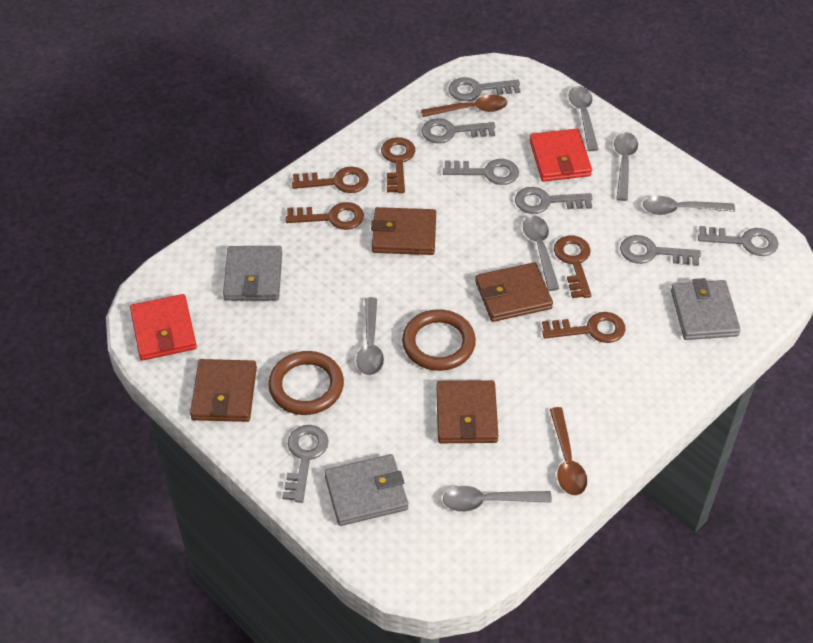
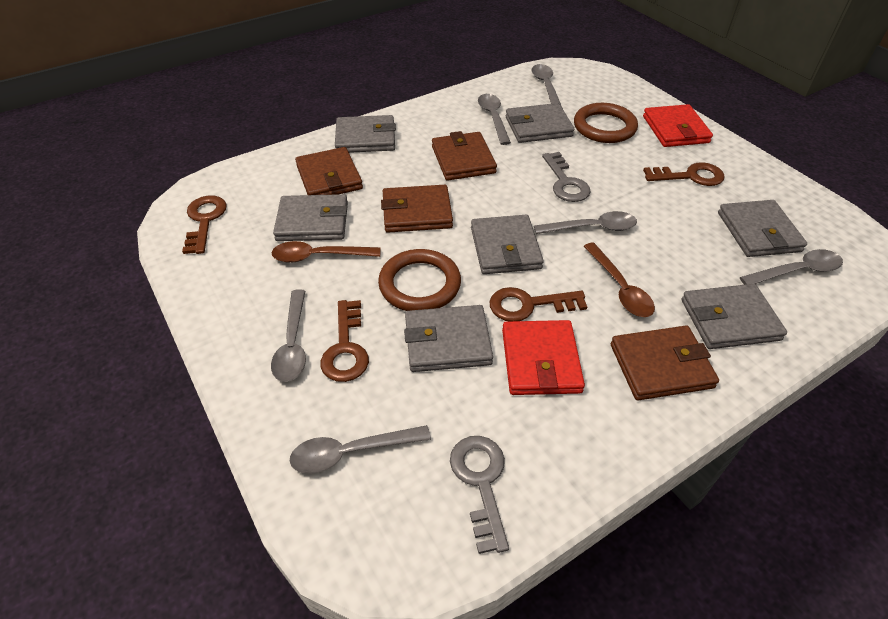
brown key: [285,202,364,230] [292,167,369,193] [381,137,415,193] [542,312,625,343] [554,236,591,298] = 5 -> [182,195,227,254] [320,300,369,382] [489,287,587,321] [643,162,725,186] = 4
grey key: [282,425,329,503] [422,118,495,143] [443,159,519,185] [449,77,520,101] [515,187,592,214] [620,235,701,266] [698,226,778,256] = 7 -> [450,436,509,554] [542,152,591,202] = 2
grey wallet: [223,246,282,301] [324,454,408,526] [671,278,741,340] = 3 -> [273,194,348,241] [335,115,396,153] [404,305,493,372] [471,215,544,274] [506,103,574,143] [681,284,787,349] [718,200,807,257] = 7

